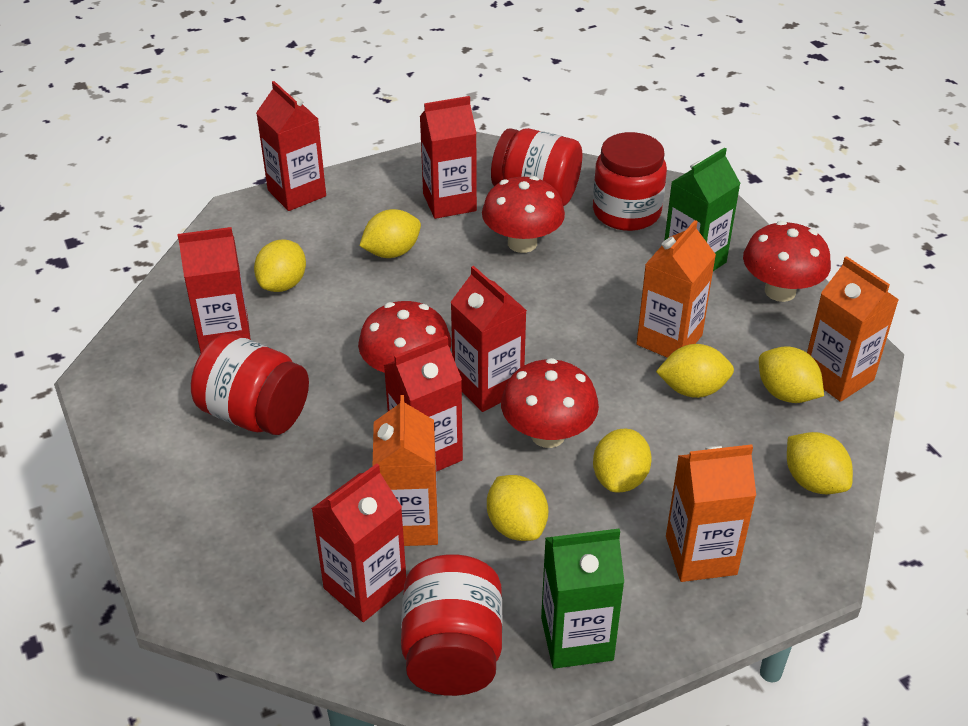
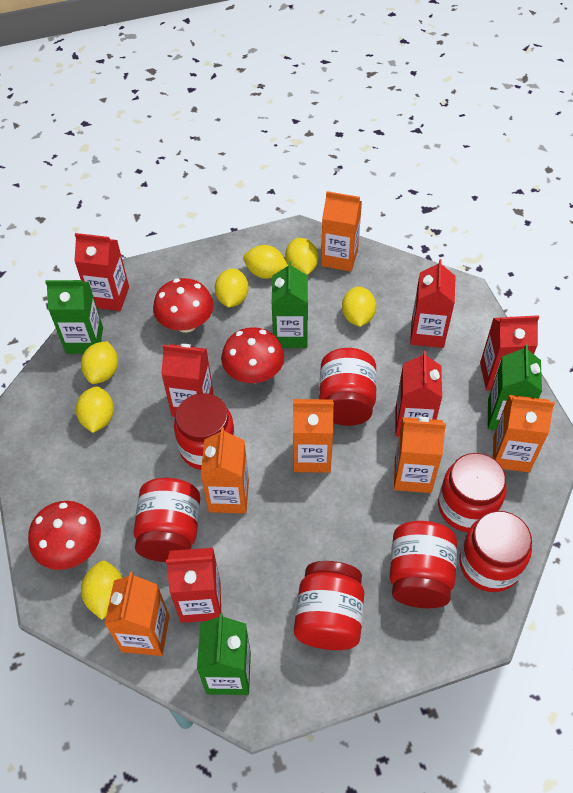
green carton: [541,529,625,669] [664,148,741,271] = 2 -> [45,280,103,354] [197,614,251,695] [272,261,308,348] [488,344,542,430] = 4
orange carton: [373,395,438,546] [637,220,716,358] [666,444,756,582] [807,256,899,402] = 4 -> [105,572,169,656] [201,427,249,513] [293,399,334,473] [321,191,362,272] [394,417,446,493] [493,395,555,472] = 6
red jar: [191,334,309,435] [401,554,503,696] [491,128,582,206] [593,132,667,231] = 4 -> [134,478,200,562] [174,393,235,470] [294,561,364,650] [319,348,377,426] [389,521,457,608] [438,453,507,532] [459,511,532,592] = 7
red mushroom: [358,301,451,373] [482,176,565,253] [501,358,599,448] [743,221,831,302] = 4 -> [28,501,101,570] [153,278,214,333] [221,327,284,383] = 3

